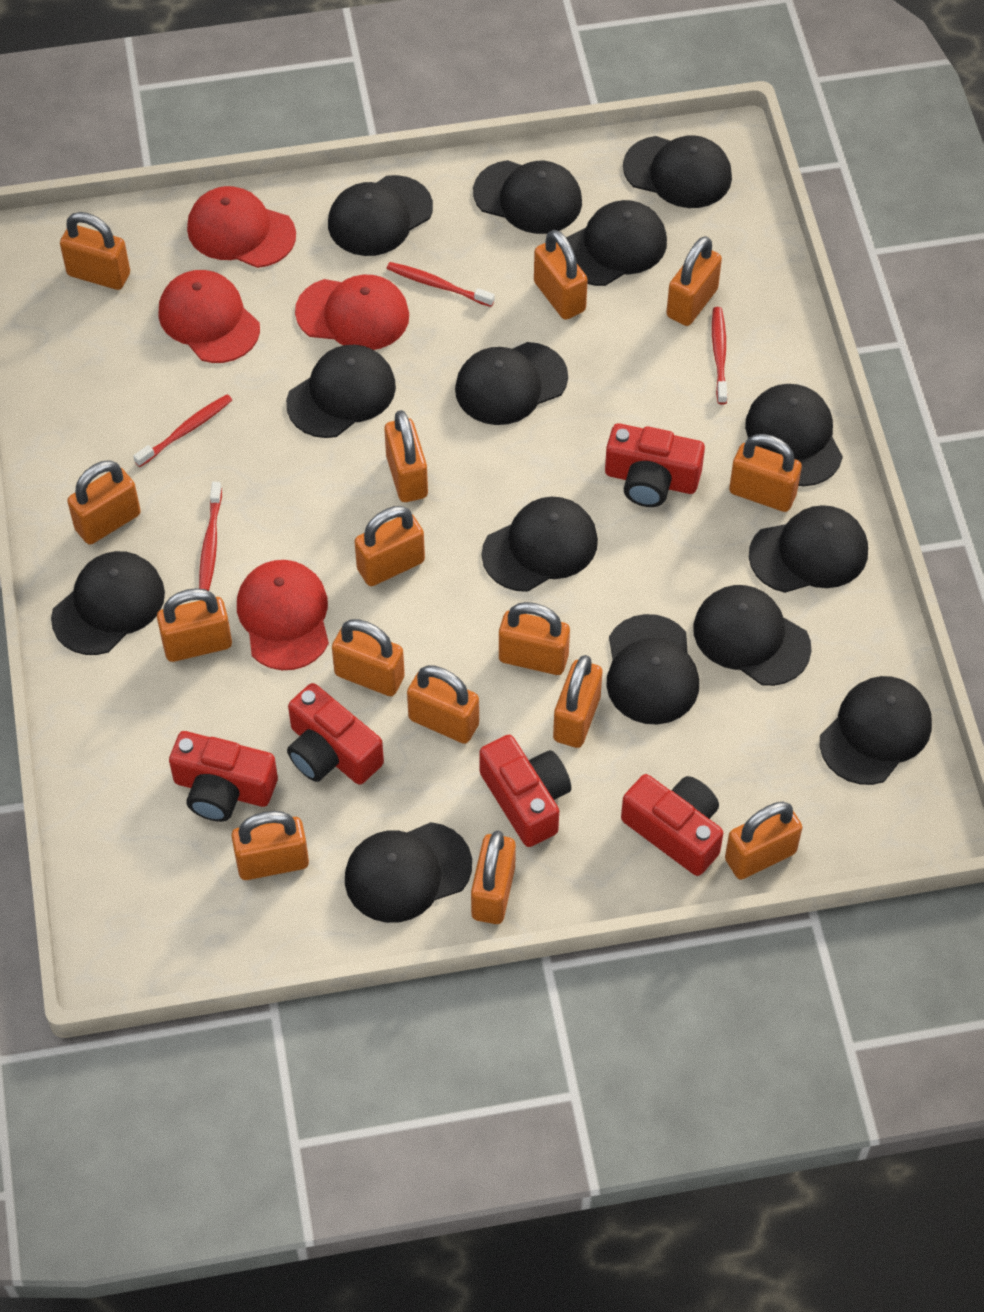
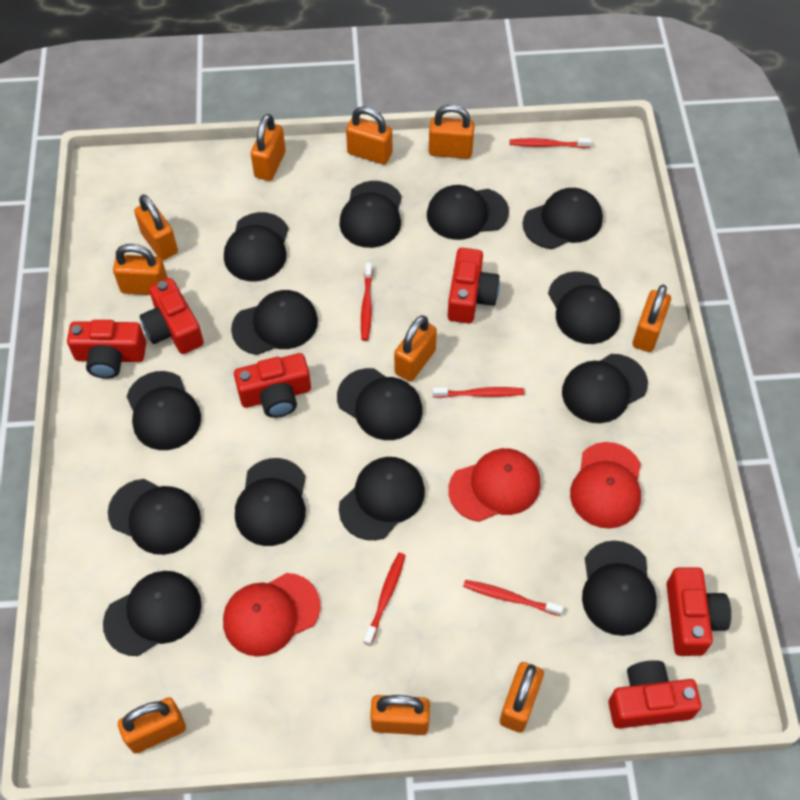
orange padlock: [60,212,130,290] [67,460,141,545] [157,588,232,662] [231,811,309,880] [332,619,405,696] [354,506,425,586] [384,410,428,502] [407,665,479,744] [471,830,516,924] [499,602,570,675] [534,230,588,320] [553,655,602,748] [666,236,722,326] [725,801,802,880] [729,434,802,512] = 15 -> [113,244,168,295] [118,697,186,754] [134,194,178,260] [251,114,286,181] [346,106,392,165] [370,695,430,735] [394,315,437,382] [429,104,475,159] [500,662,544,733] [633,285,671,352] = 10
red camera: [169,731,278,822] [287,683,384,785] [479,735,571,847] [605,423,705,507] [621,774,723,876] = 5 -> [67,320,146,379] [140,278,204,354] [234,353,311,418] [448,248,500,324] [608,660,701,729] [666,568,731,656] = 6
red cap: [158,270,260,363] [187,186,296,268] [237,560,329,670] [295,275,409,350] = 4 -> [223,573,321,657] [448,448,541,522] [570,442,641,529] = 3
red toothbrush: [133,394,232,467] [199,482,222,591] [387,262,495,307] [712,307,727,404] = 4 -> [361,263,373,341] [364,553,406,646] [432,387,525,398] [463,580,564,616] [510,138,592,148] = 5

